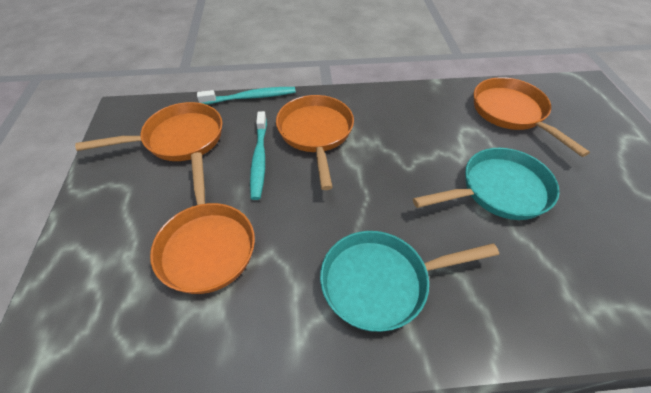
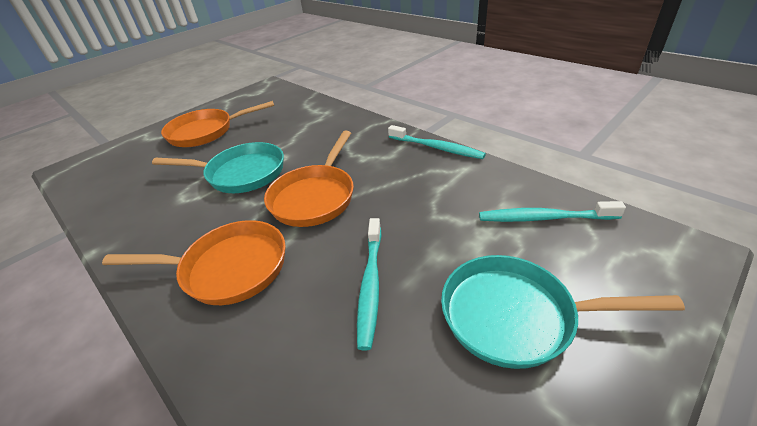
orange pan: [75,102,222,161] [150,152,255,294] [276,95,354,190] [474,77,590,157] = 4 -> [102,220,286,305] [161,101,274,147] [264,131,354,227] = 3
turquoise toothbrush: [197,87,296,104] [250,111,267,200] = 2 -> [357,218,381,351] [388,125,486,159] [479,201,626,222] = 3

